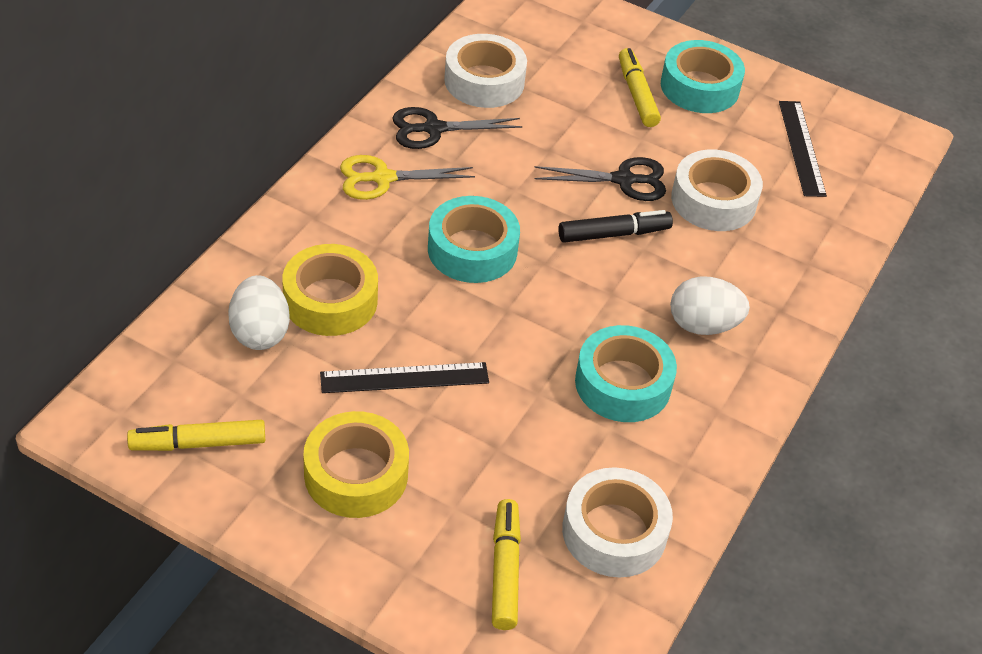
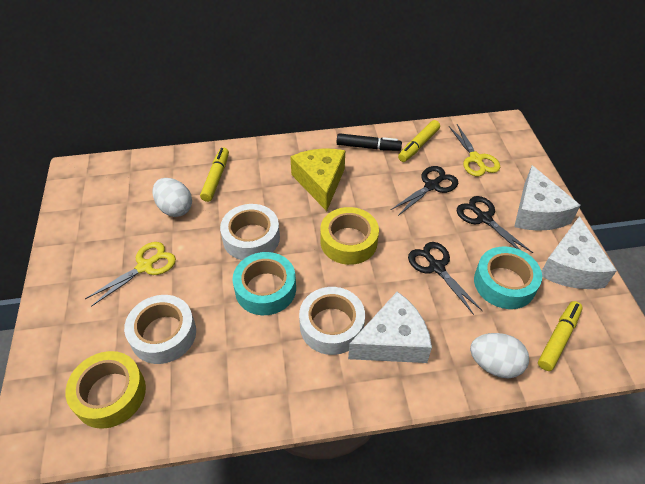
black ruler: [320,362,489,393] [779,101,827,197] = 2 -> none = 0
black scissors: [392,107,523,149] [534,157,666,201] = 2 -> [391,166,458,216] [408,242,483,315] [457,196,533,253] = 3
turquoise tape: [428,196,520,283] [575,325,677,422] [661,40,745,113] = 3 -> [233,252,296,315] [474,246,542,309] = 2
white cheese: none = 0 -> [348,292,432,363] [514,165,581,231] [541,216,617,289] = 3
yellow cheese: none = 0 -> [290,149,345,211] = 1
yellow scissors: [340,155,475,200] = 1 -> [85,242,176,307] [449,124,500,177] = 2

